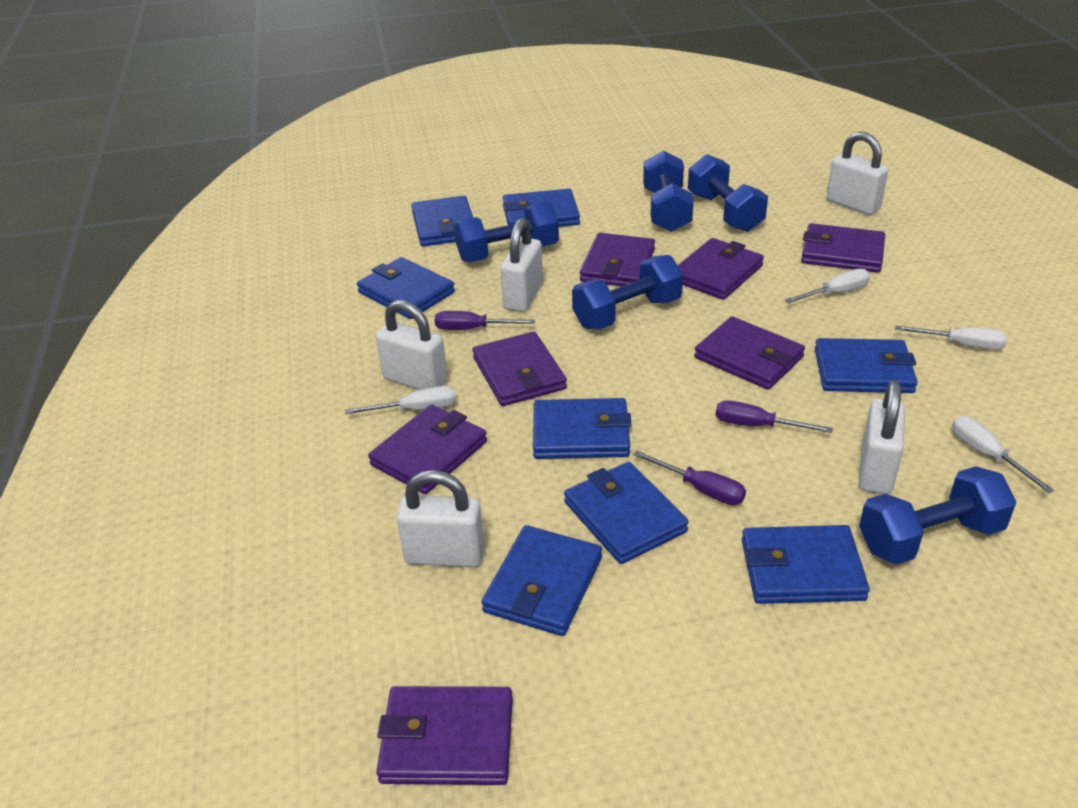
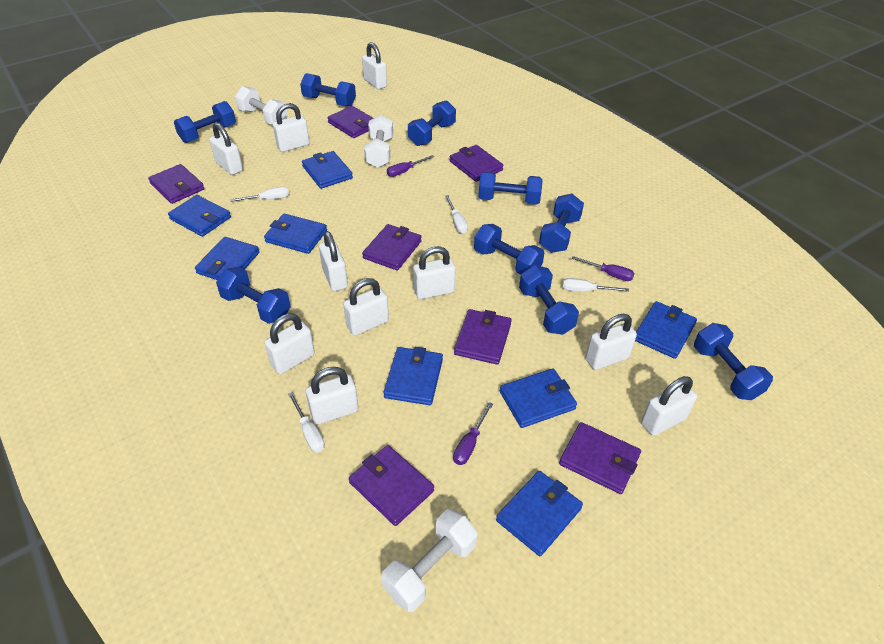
blue dumbbell: [454,202,559,262] [572,255,683,329] [643,150,694,232] [688,154,768,232] [859,466,1016,565] = 5 -> [174,101,236,143] [216,267,291,324] [300,73,356,107] [408,100,456,146] [474,224,544,275] [478,172,543,205] [519,265,579,335] [539,194,584,253] [694,323,773,400] = 9
white dumbbell: none = 0 -> [235,86,288,125] [364,115,393,168] [382,509,478,612] = 3
white padlock: [376,300,447,390] [397,470,484,567] [500,218,543,312] [827,132,888,215] [859,381,905,494] = 5 -> [209,123,243,175] [264,314,315,374] [273,103,310,152] [306,367,359,425] [319,231,348,291] [343,278,389,336] [362,42,387,89] [413,246,456,299] [586,314,637,370] [641,376,697,436] = 10

